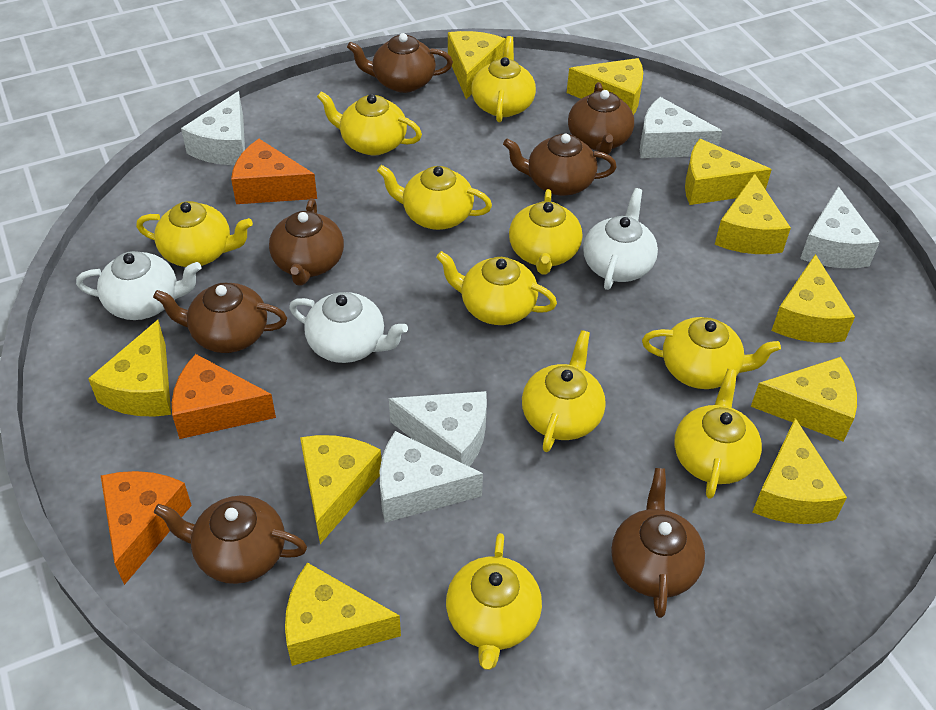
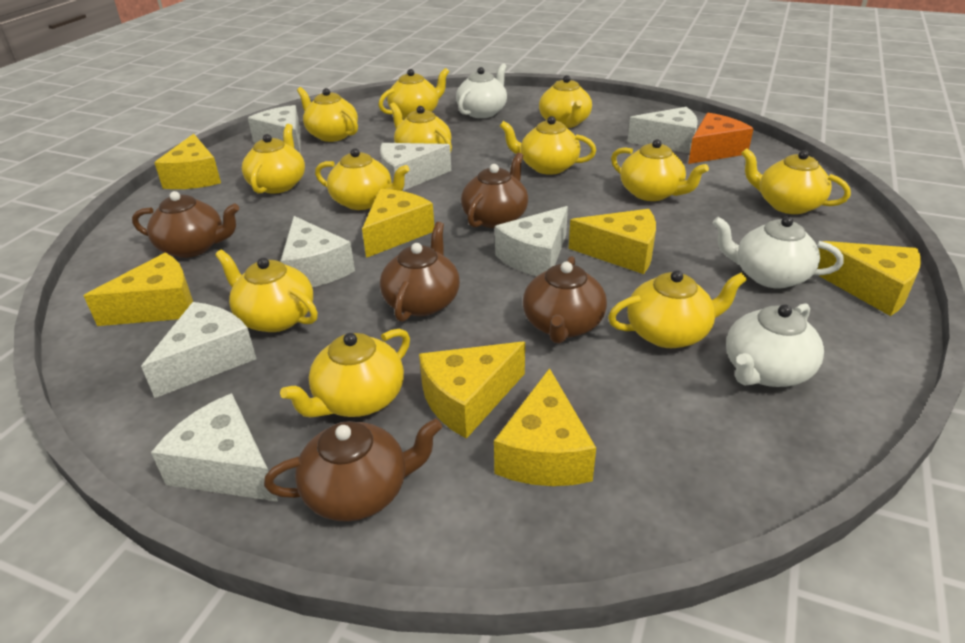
brown teapot: [153,283,287,353] [154,495,307,584] [269,198,344,286] [347,33,453,93] [503,134,617,196] [568,82,634,155] [611,468,705,618] = 7 -> [132,191,239,258] [264,418,442,522] [380,222,460,322] [461,152,528,228] [523,256,607,344] = 5
orange cheese: [101,471,192,585] [172,354,276,439] [231,139,317,204] = 3 -> [688,113,754,164] = 1
white cheese: [181,91,245,165] [380,431,483,523] [389,391,487,467] [640,97,722,158] [800,186,880,268] = 5 -> [141,302,256,398] [151,393,278,502] [248,105,300,153] [280,216,355,287] [380,143,451,191] [495,206,568,276] [627,107,697,154] = 7
yellow cheese: [88,320,171,416] [285,563,401,666] [300,435,381,544] [448,31,506,99] [567,58,643,115] [685,139,772,205] [715,173,791,254] [751,357,857,442] [753,418,847,524] [771,254,855,343] = 10 -> [84,253,193,326] [154,134,221,189] [362,189,434,258] [419,342,525,439] [494,368,596,486] [569,209,656,274] [818,241,921,316] = 7
yellow teapot: [136,201,253,267] [317,91,422,156] [377,165,492,230] [436,251,557,325] [446,533,542,670] [472,36,536,122] [509,189,582,275] [522,330,606,452] [642,317,781,389] [674,369,762,499] = 10 -> [215,250,318,332] [242,124,305,194] [280,329,410,418] [297,87,358,142] [315,148,410,210] [378,68,449,119] [389,102,452,153] [500,116,596,175] [539,75,592,128] [608,270,747,348] [611,139,709,201] [741,148,851,214] = 12

